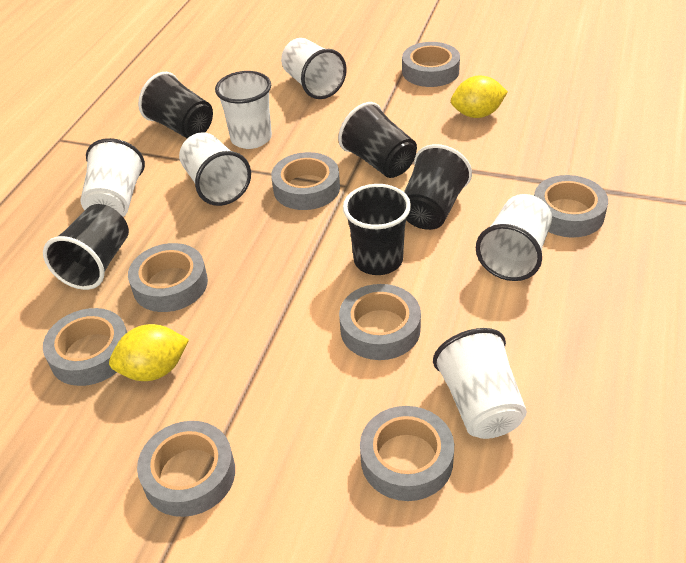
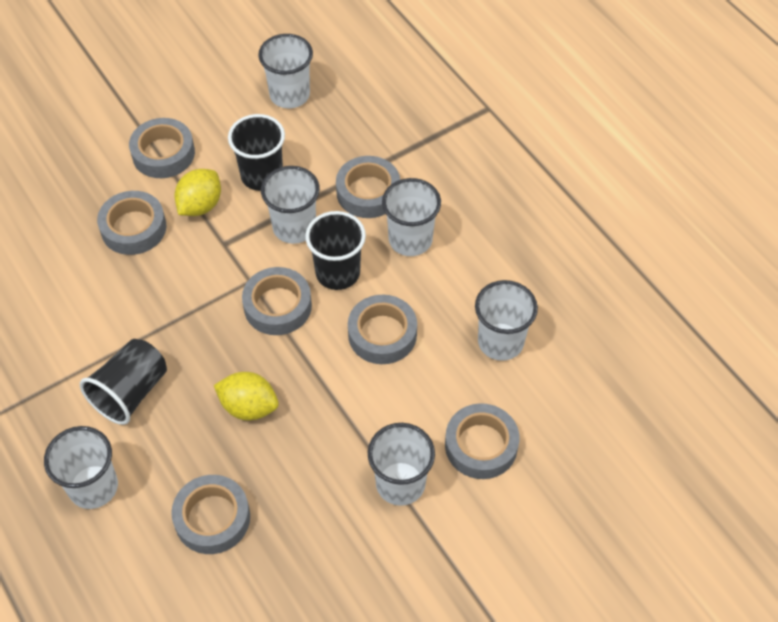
black cup: [43,204,129,290] [138,72,213,138] [338,102,417,178] [343,184,411,275] [404,144,472,230] = 5 -> [80,339,167,425] [228,114,285,191] [305,211,366,290] = 3
grey tape: [43,308,127,386] [128,243,208,312] [137,421,235,517] [271,152,340,210] [339,284,421,360] [360,406,454,501] [402,42,460,87] [534,175,608,238] = 8 -> [97,191,166,255] [129,118,195,178] [171,475,250,554] [242,267,312,335] [336,156,400,218] [348,295,417,364] [445,403,519,479] = 7

